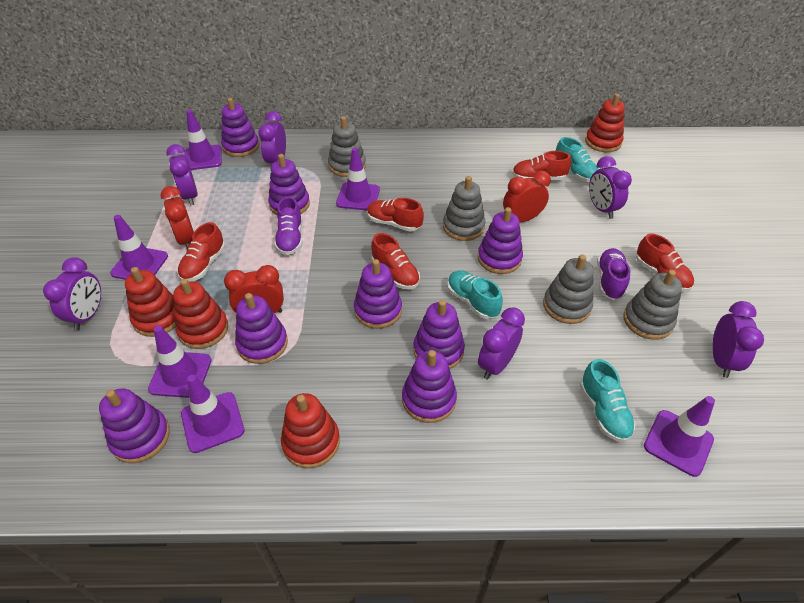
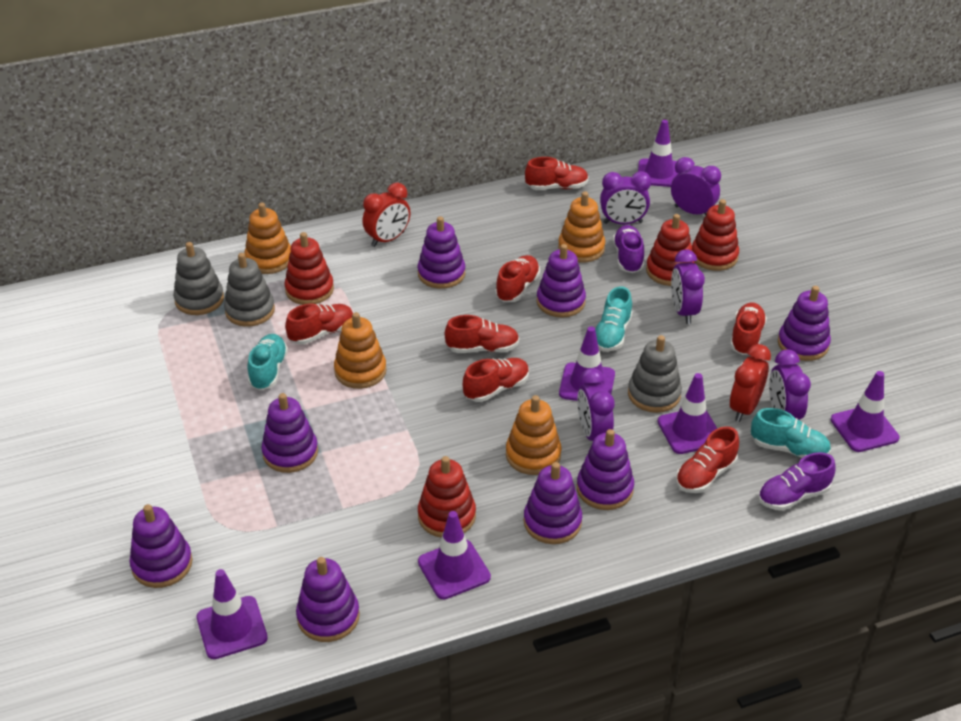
grey stacking toy: [328,116,366,177] [443,176,485,241] [543,255,594,324] [623,270,682,340] = 4 -> [173,242,224,315] [224,253,275,327] [628,335,682,413] = 3
orange stacking toy: none = 0 -> [244,203,291,274] [334,312,387,389] [506,395,561,475] [558,191,605,263] = 4
purple clock: [43,257,101,330] [166,144,198,206] [258,111,286,165] [478,307,525,379] [589,156,632,219] [712,301,764,378] = 6 -> [577,368,614,441] [600,171,651,224] [671,157,721,215] [671,249,705,324] [769,350,811,420] = 5
red clock: [161,186,194,249] [224,265,284,313] [503,171,551,222] = 3 -> [362,183,410,247] [729,344,771,422] = 2
red shoe: [177,222,225,282] [367,198,424,232] [371,233,420,290] [512,151,571,180] [636,233,694,292] = 5 -> [285,304,353,345] [445,315,519,353] [463,358,529,402] [495,255,540,302] [525,157,589,190] [676,426,739,493] [730,303,767,355] = 7

